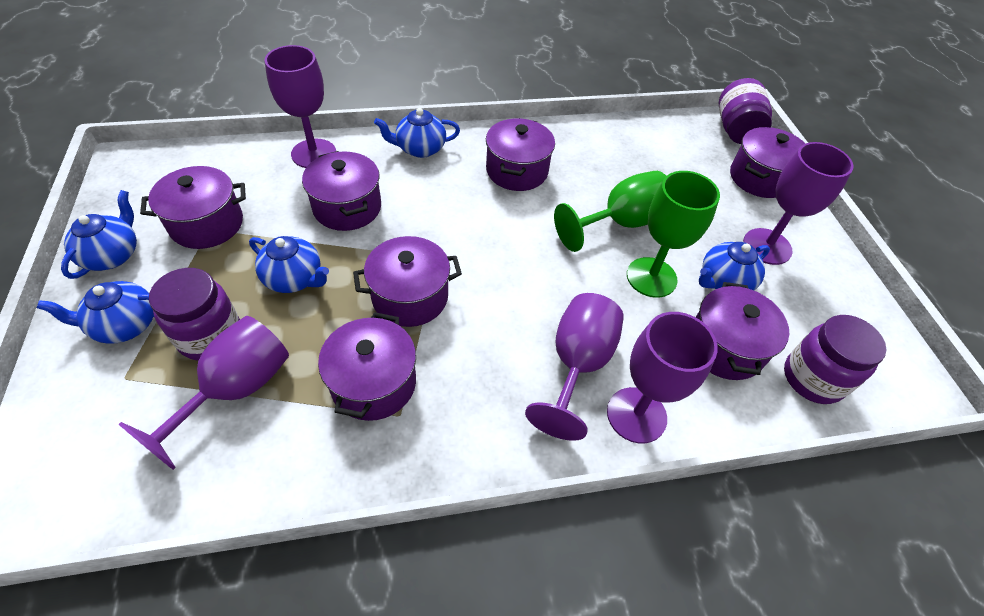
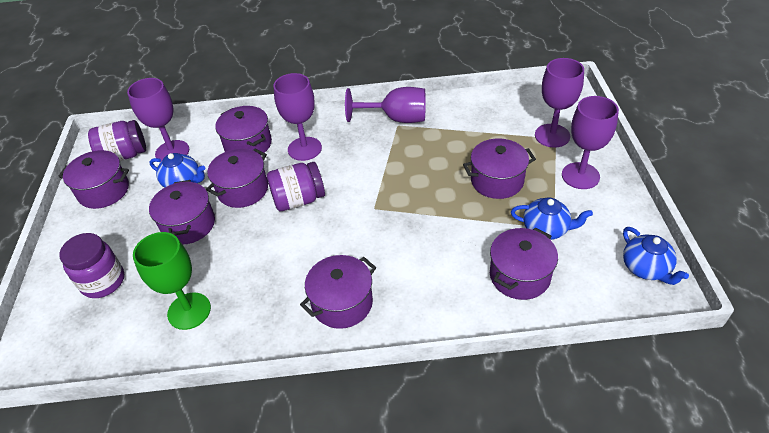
blue teapot: [37,281,154,344] [61,190,137,279] [249,236,329,293] [374,108,460,158] [699,242,770,290] = 5 -> [149,153,205,188] [511,198,593,240] [623,227,689,285] = 3
green goblet: [554,171,666,252] [627,171,720,298] = 2 -> [133,232,211,330] = 1

